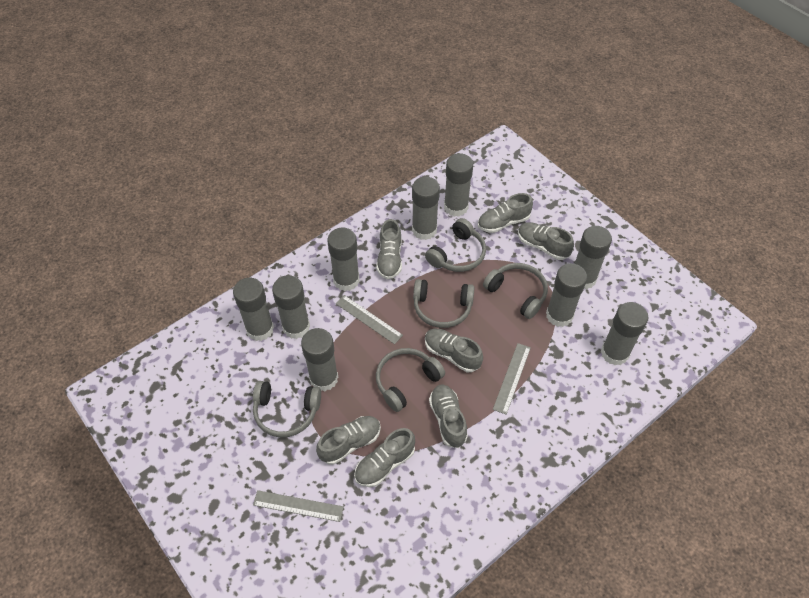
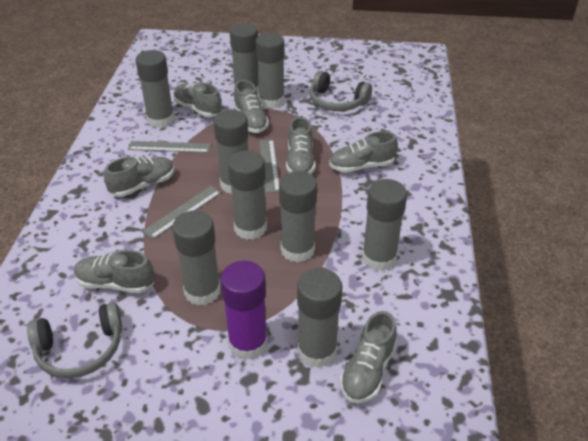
grey headphones: [253,381,321,437] [376,348,445,412] [413,279,475,328] [425,218,486,272] [483,263,548,319] = 5 -> [27,302,122,378] [310,71,372,111] = 2
purple glue stick: none = 0 -> [221,261,267,360] = 1

